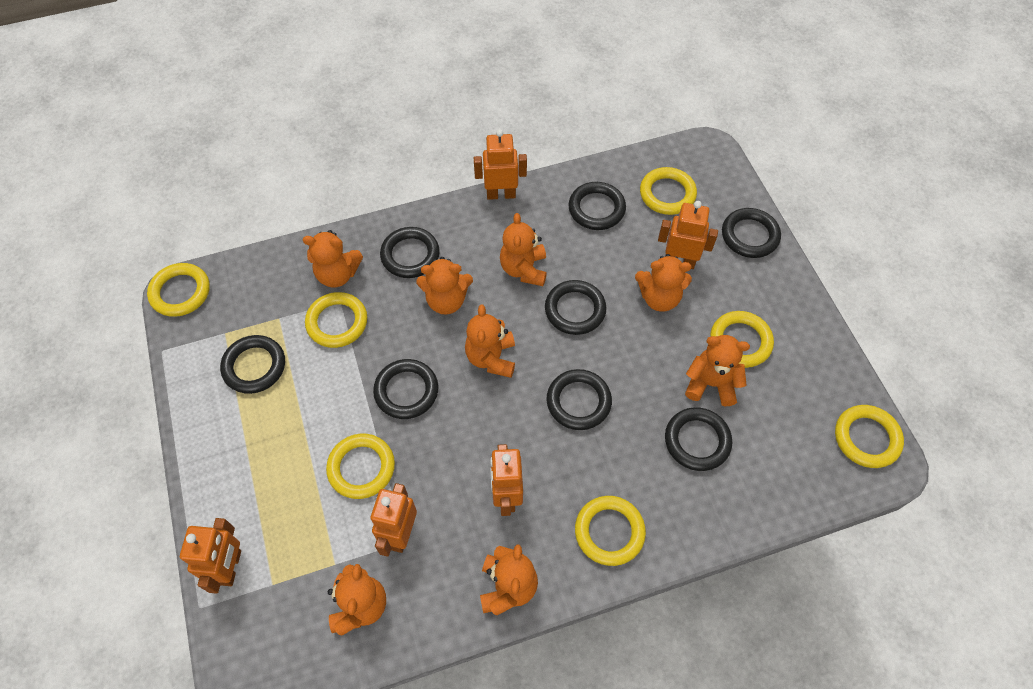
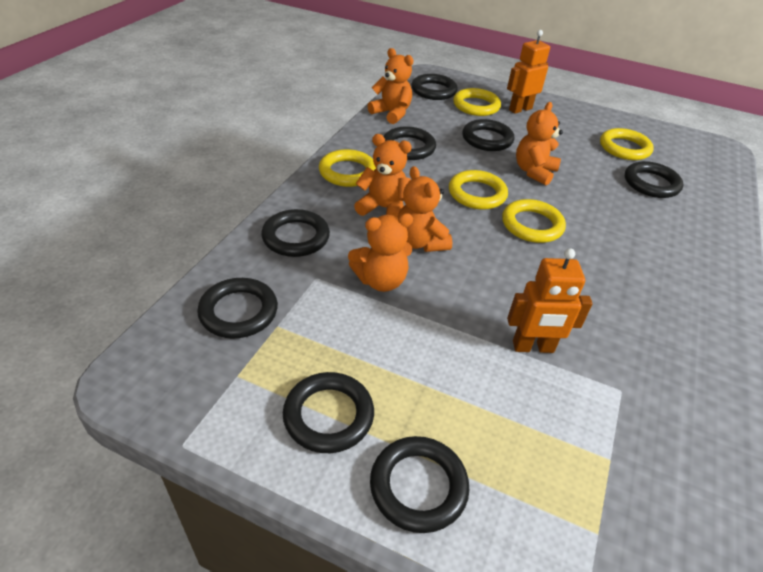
orange robot: [180,518,241,594] [370,483,417,557] [474,129,527,200] [490,444,523,516] [658,201,718,269] = 5 -> [507,30,550,114] [507,248,593,353] = 2
orange teddy bear: [303,230,363,288] [328,564,386,636] [416,257,473,314] [465,305,515,378] [480,545,538,615] [500,213,547,286] [635,254,692,312] [685,335,750,406] = 8 -> [348,213,413,292] [354,134,412,217] [368,48,414,124] [397,166,452,252] [516,102,563,186] = 5
yellow ring: [147,263,210,317] [305,292,367,348] [326,434,395,499] [575,496,646,566] [640,167,697,215] [710,311,774,368] [835,405,904,468] = 7 -> [319,149,376,187] [449,170,508,210] [453,88,501,116] [502,199,566,243] [600,128,654,160] = 5

